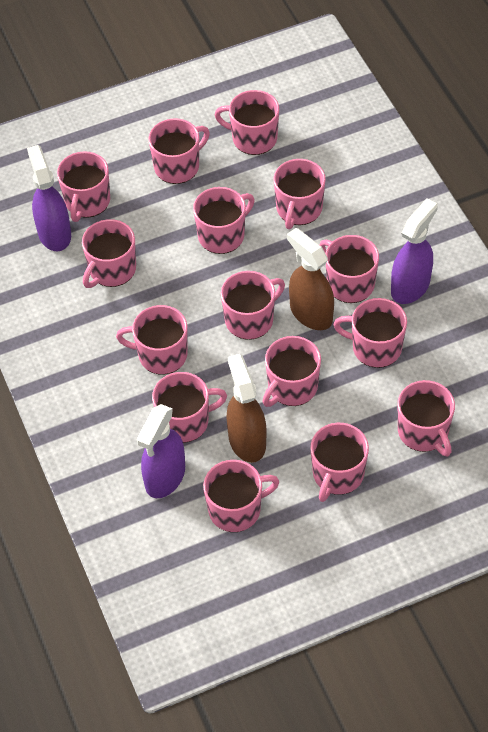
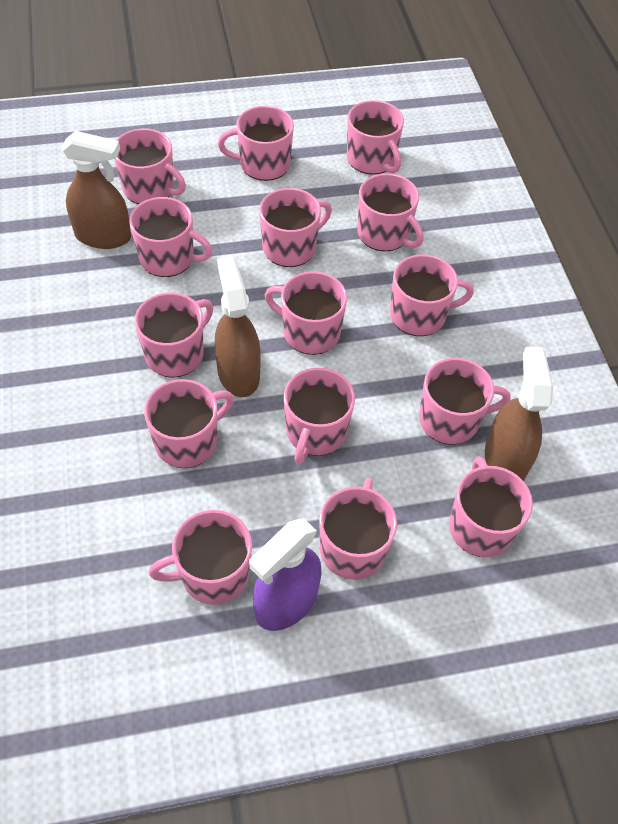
brown spray bottle: [226,354,267,463] [287,228,334,330] = 2 -> [61,131,131,249] [214,257,261,397] [485,347,553,481] = 3
purple spray bottle: [27,145,71,251] [137,404,185,498] [391,198,438,304] = 3 -> [249,518,321,631] = 1

